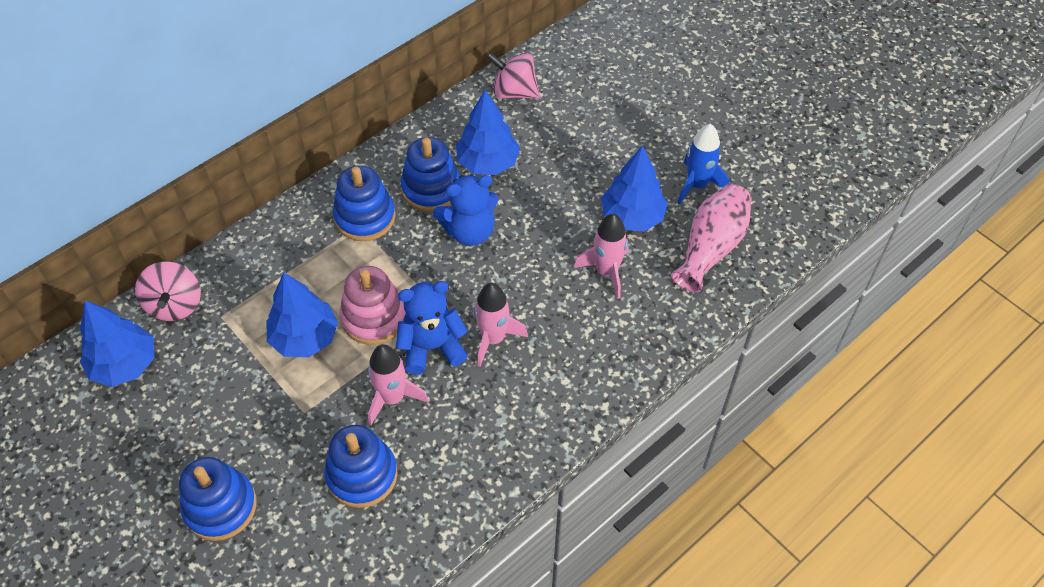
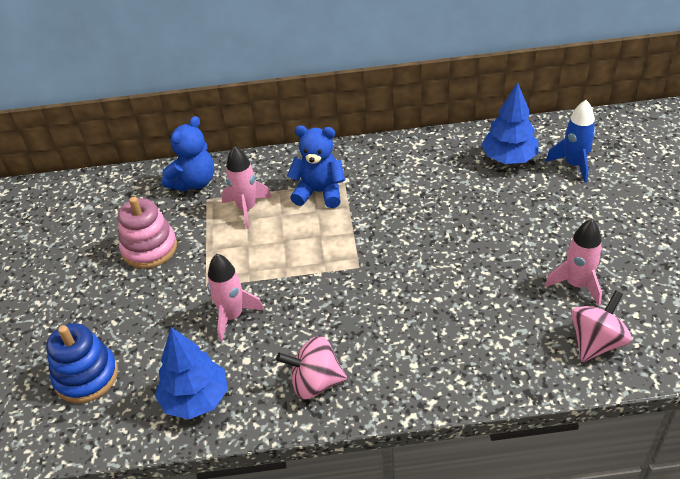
blue stacking toy: [179,457,257,541] [324,425,398,508] [333,166,396,241] [401,137,460,212] = 4 -> [46,323,118,403] = 1
blue tree: [80,301,154,387] [266,272,338,357] [456,90,520,175] [601,145,668,231] = 4 -> [155,327,228,419] [481,82,539,164] = 2
pink vase: [671,184,752,293] = 1 -> none = 0

